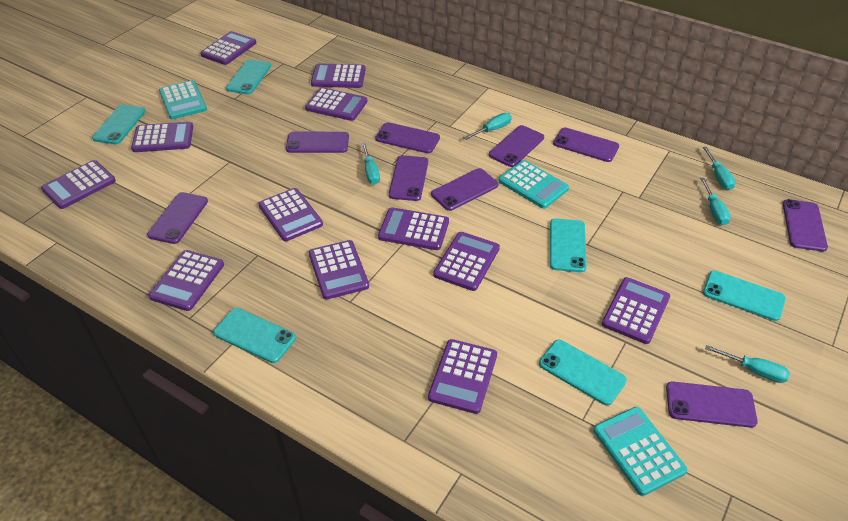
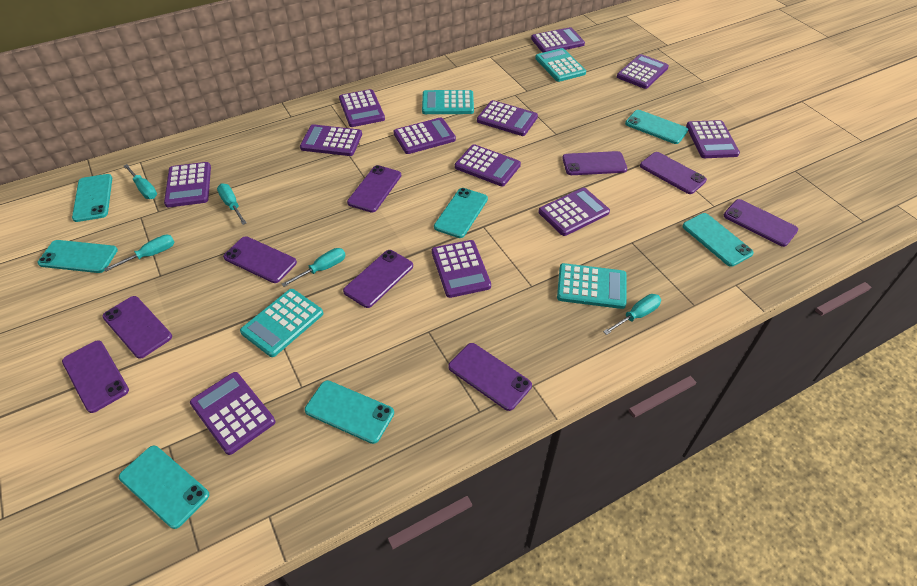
turquoise calculator: [159,80,207,119] [499,160,569,209] [593,407,687,496] = 3 -> [240,289,323,357] [422,90,474,114] [535,48,586,82] [557,263,627,309] = 4
turquoise phone: [92,104,146,144] [213,308,296,363] [226,59,271,94] [539,340,627,406] [550,218,587,272] [703,270,786,321] = 6 -> [37,240,118,273] [72,174,112,222] [119,446,209,529] [305,380,394,444] [434,188,488,238] [625,110,688,144] [682,213,754,267] = 7

